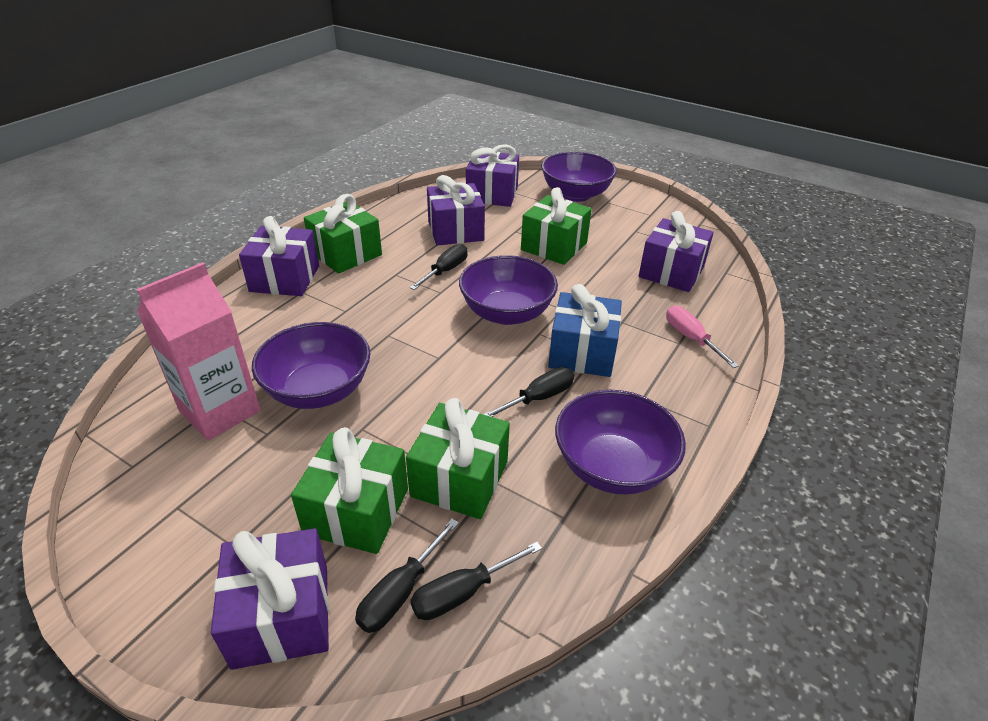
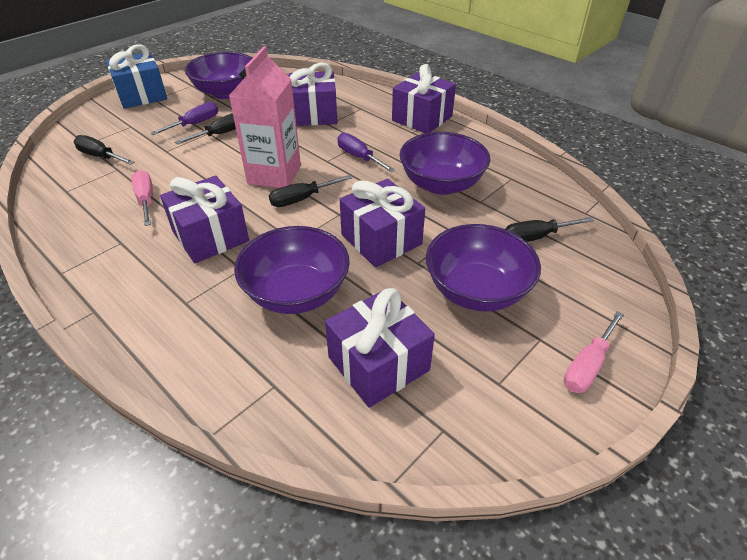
green gift: [291,427,408,554] [304,194,382,274] [406,398,510,519] [521,187,592,265] = 4 -> none = 0
pink screwdriver: [666,306,739,368] = 1 -> [131,170,153,226] [564,311,624,393] = 2
purple screwdriver: none = 0 -> [150,102,218,135] [337,133,395,172] = 2

